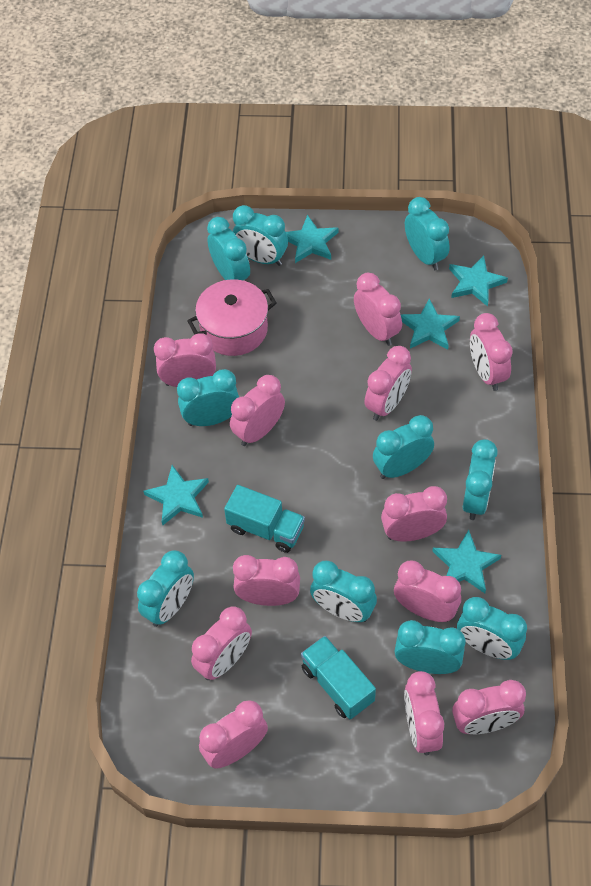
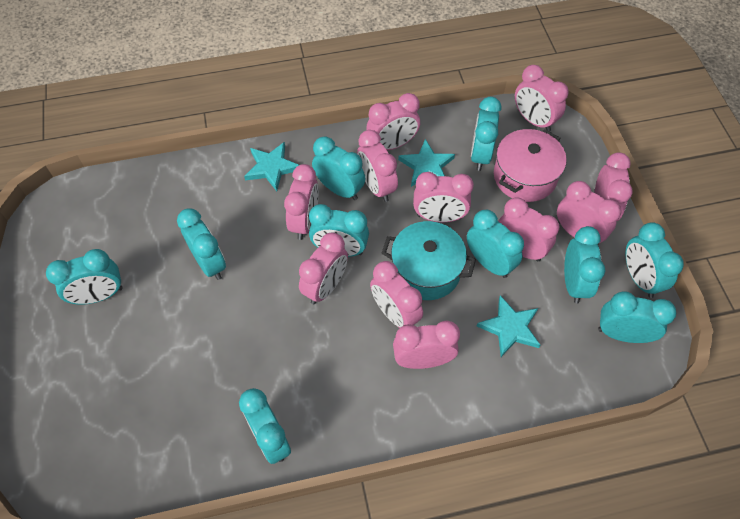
pink clock: [154,333,216,387] [191,606,252,680] [199,700,268,768] [230,375,285,446] [233,555,300,606] [354,273,402,346] [364,346,412,421] [381,486,447,542] [394,561,461,622] [404,671,444,755] [452,680,526,734] [470,313,513,391] = 12 -> [284,164,319,240] [299,233,348,304] [357,130,398,202] [366,93,420,150] [370,261,423,328] [393,321,460,369] [413,172,474,222] [498,197,559,261] [515,65,569,131] [557,181,622,245] [594,152,633,221] = 11
turquoise pot: none = 0 -> [382,221,476,300] = 1
turquoise star: [143,465,209,525] [286,215,339,263] [401,299,460,349] [432,530,501,593] [449,255,508,307] = 5 -> [244,142,299,191] [398,139,455,187] [477,296,540,357] = 3
turquoise truck: [224,485,305,553] [301,636,376,719] = 2 -> none = 0

